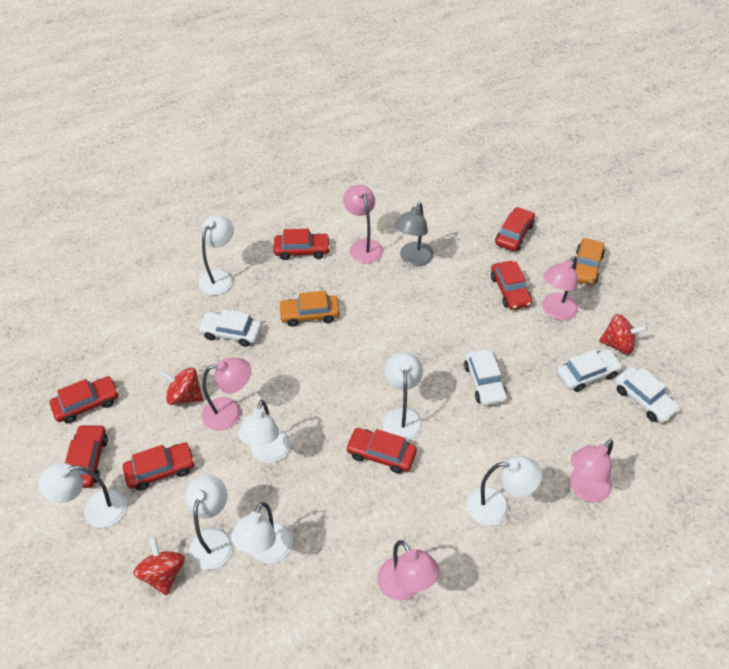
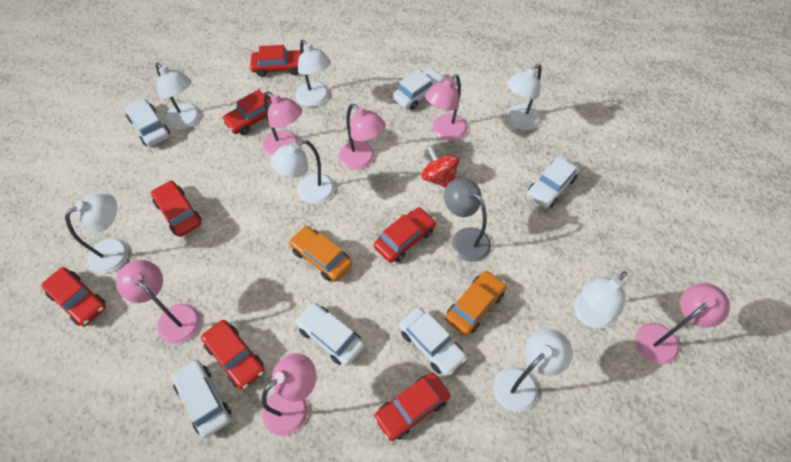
pink lamp: [202,357,251,431] [343,185,383,263] [377,540,440,601] [542,256,578,320] [570,439,613,502] = 5 -> [116,260,200,344] [262,353,317,436] [263,92,302,156] [339,104,386,170] [425,74,467,141] [635,283,730,364] = 6
red spinning top: [133,537,185,595] [159,367,203,405] [599,314,647,354] = 3 -> [421,146,459,188] = 1
white car: [198,309,262,347] [464,349,507,406] [557,349,623,392] [614,367,680,423] = 4 -> [125,98,170,147] [171,360,231,438] [295,303,365,366] [391,67,445,110] [399,307,467,376] [527,156,580,208] = 6

